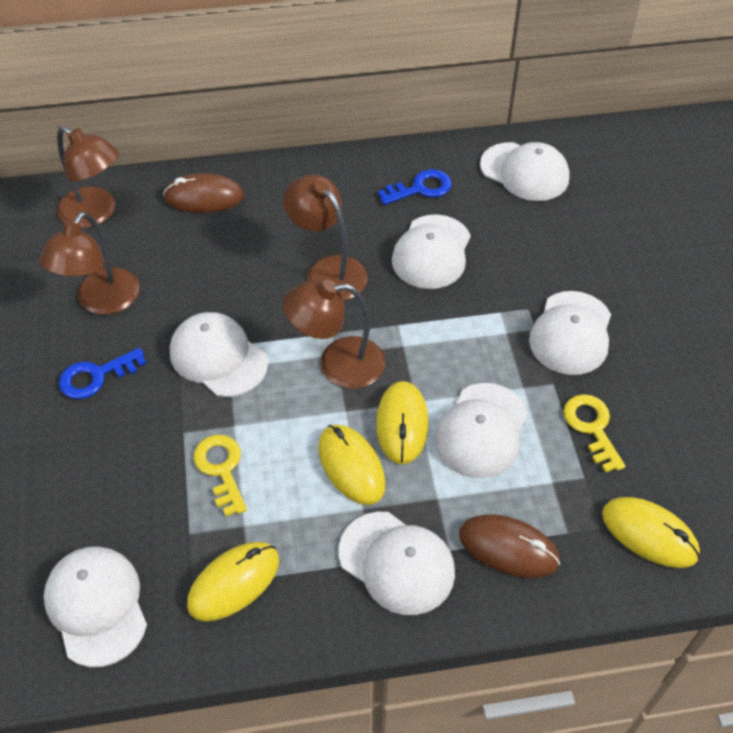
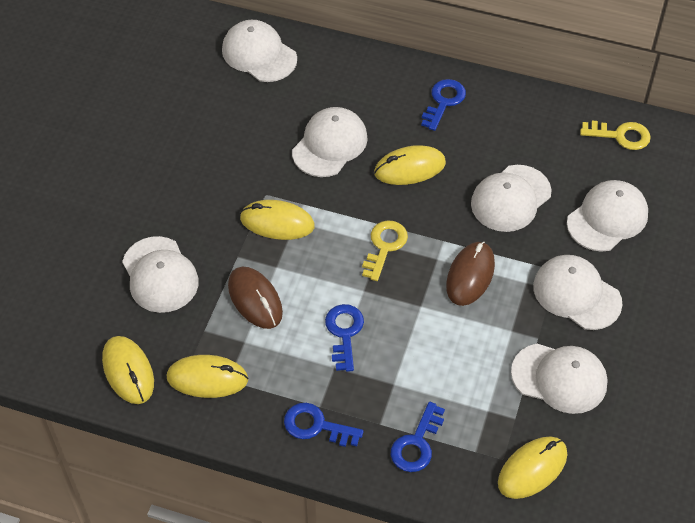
blue key: [59,348,147,399] [378,169,452,205] = 2 -> [284,403,364,447] [325,304,364,372] [391,402,445,472] [421,79,466,131] = 4
brown lamp: [40,212,140,315] [57,126,119,228] [283,280,385,389] [284,175,368,301] = 4 -> none = 0
yellow mouse: [187,542,279,621] [318,425,386,505] [376,381,429,464] [602,497,700,568] = 4 -> [102,336,154,404] [166,355,248,398] [240,200,315,240] [374,145,446,185] [498,437,567,499] = 5

